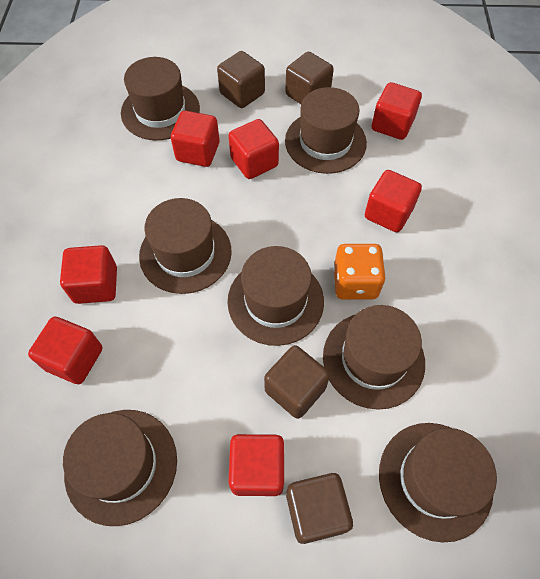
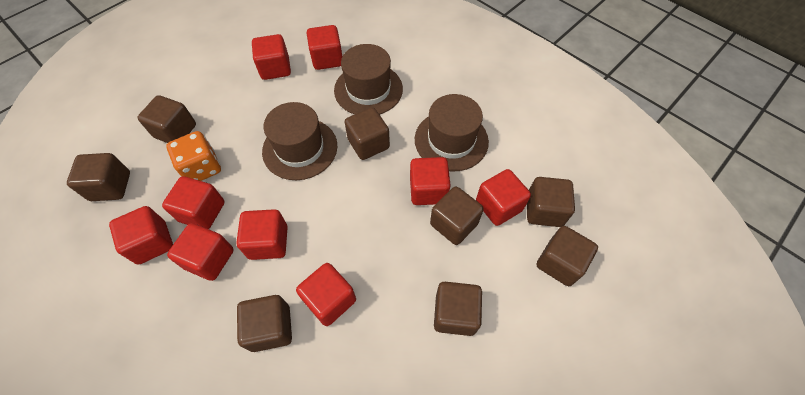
brown cube: [217,51,265,108] [264,345,330,419] [285,52,334,104] [286,473,353,544] = 4 -> [67,153,130,201] [137,95,196,143] [237,295,292,352] [345,107,390,160] [430,187,484,245] [434,282,482,336] [527,177,575,227] [537,226,598,286] = 8
brown hat: [63,410,177,526] [121,57,200,140] [139,198,232,294] [227,246,324,346] [285,87,367,174] [323,305,425,410] [379,423,497,543] = 7 -> [262,102,337,180] [334,44,403,115] [415,94,489,171] = 3
red cube: [28,316,102,384] [60,245,117,304] [171,111,219,167] [228,119,279,179] [228,434,284,496] [365,170,422,232] [372,82,422,140] = 7 -> [109,206,173,264] [162,176,224,229] [167,223,234,281] [236,209,288,260] [252,34,291,80] [296,263,356,326] [307,25,343,70] [410,157,451,205] [476,169,531,226] = 9

